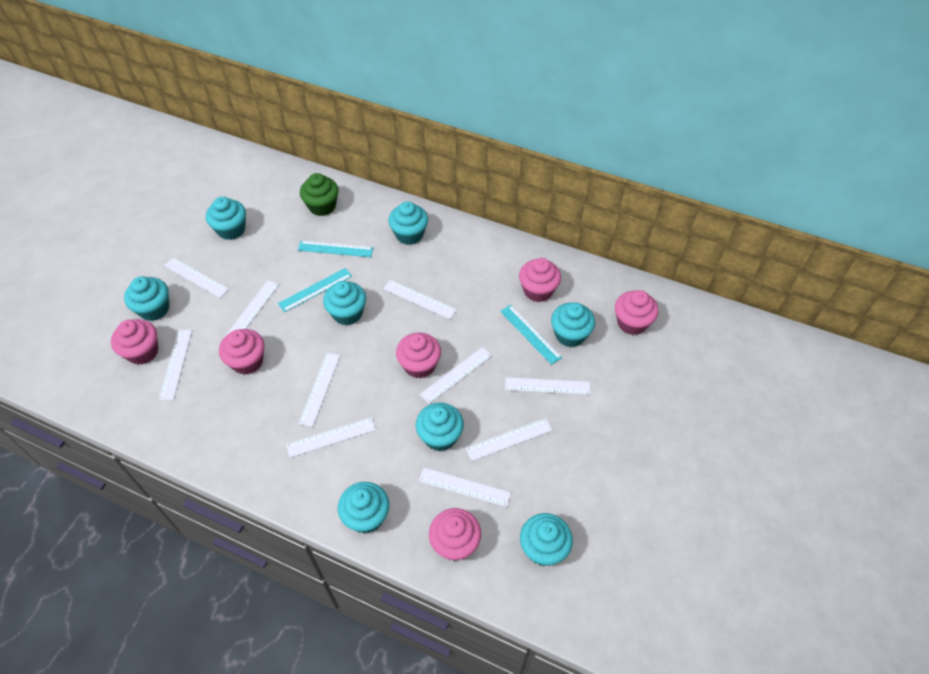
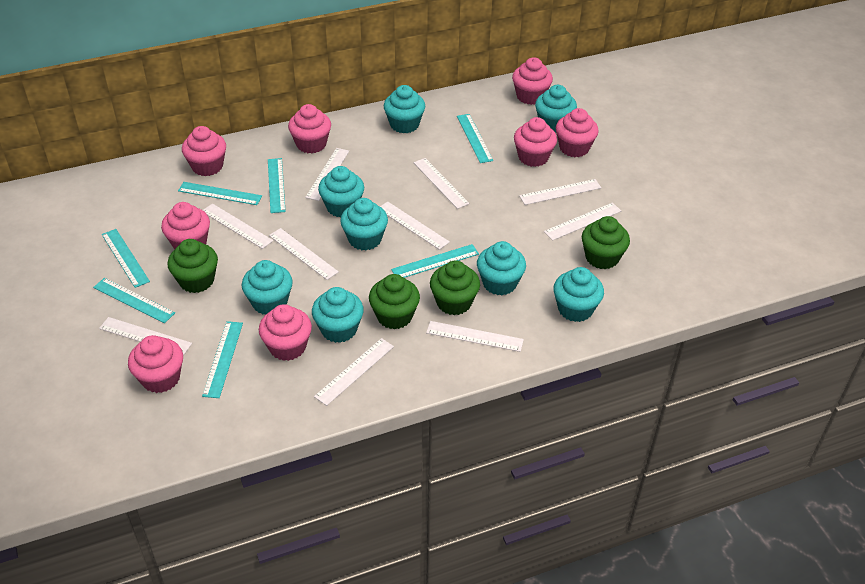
green cupcake: [300,173,339,216] = 1 -> [167,239,218,293] [369,274,420,329] [430,260,480,315] [582,216,630,269] = 4
pink cupcake: [111,319,158,365] [219,329,265,375] [396,333,441,379] [429,508,481,561] [519,258,561,302] [615,290,659,335] = 6 -> [128,335,183,393] [161,202,210,249] [182,126,226,176] [259,304,312,361] [288,104,331,154] [512,57,553,105] [514,117,557,167] [556,108,599,157] = 8
turquoise ruler: [278,268,352,313] [298,241,373,257] [500,305,562,365] = 3 -> [93,278,175,323] [102,229,150,288] [178,182,262,205] [202,321,243,398] [268,158,286,213] [391,244,479,278] [457,114,493,163] = 7

